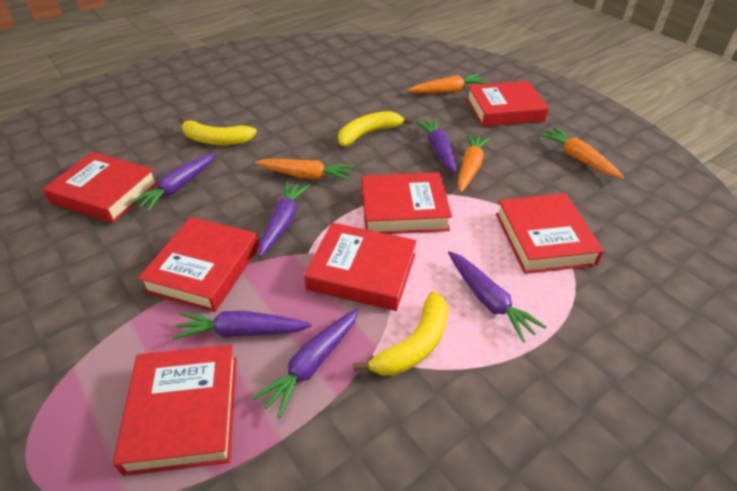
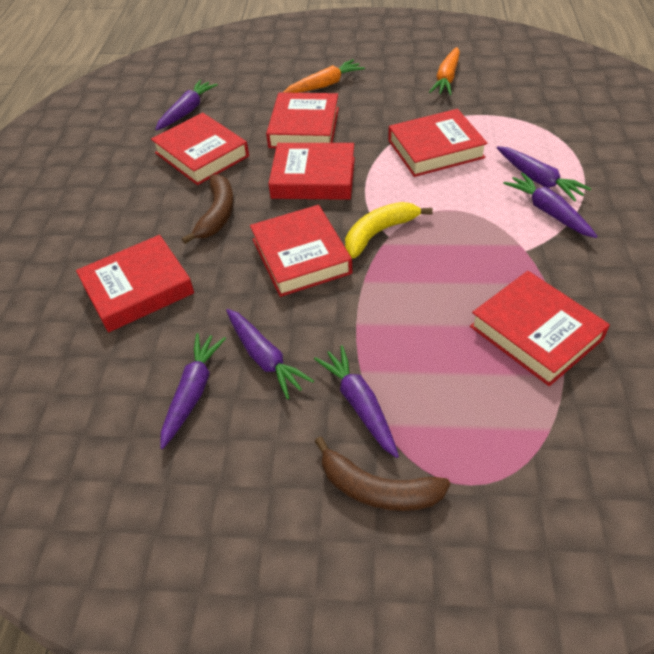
brown banana: none = 0 -> [182,174,234,244] [315,436,450,511] = 2
orange carrot: [255,159,354,181] [408,74,487,93] [458,134,490,192] [539,127,624,179] = 4 -> [283,59,365,93] [429,47,460,95] = 2
yellow banana: [180,117,257,145] [338,111,413,146] [353,291,448,375] = 3 -> [345,202,433,258] = 1

